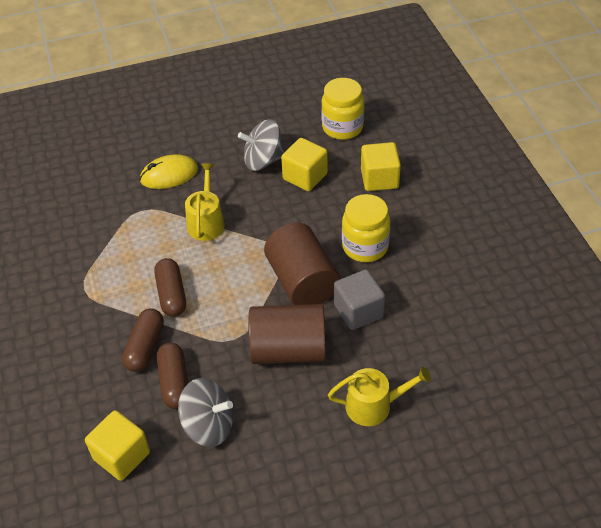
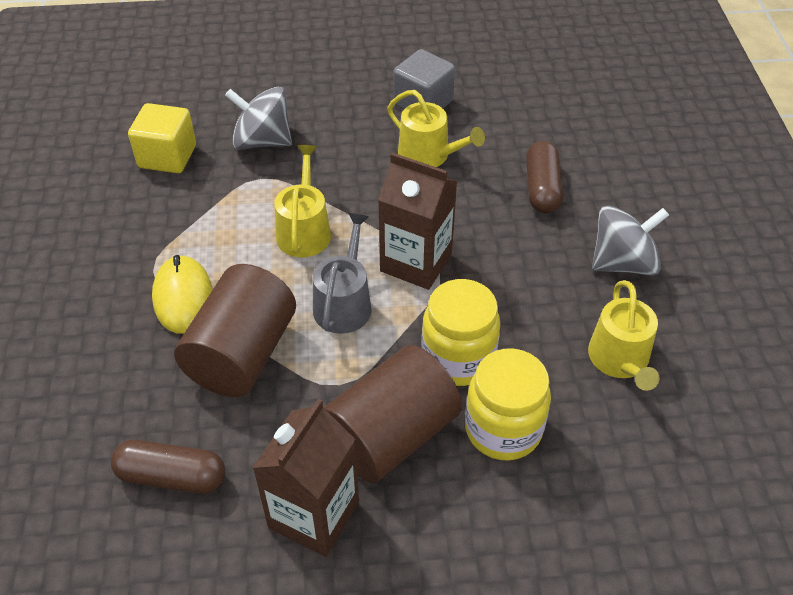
brown capsule: [122,308,164,372] [154,258,186,317] [157,342,188,409] = 3 -> [111,440,225,493] [526,141,563,213] = 2
brown carton: none = 0 -> [253,399,359,557] [378,152,458,290] = 2
grey watering can: none = 0 -> [313,213,372,334] = 1
yellow cube: [85,410,150,481] [281,138,328,191] [361,142,401,191] = 3 -> [128,103,196,173] = 1
yellow watering can: [185,163,225,241] [328,367,431,426] = 2 -> [274,145,331,258] [387,90,485,167] [588,280,660,391] = 3

